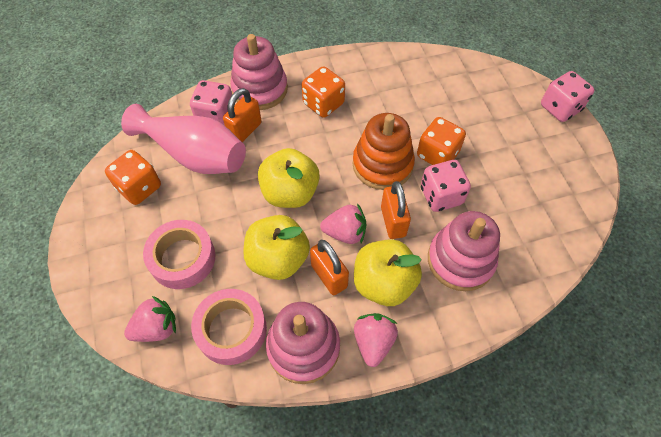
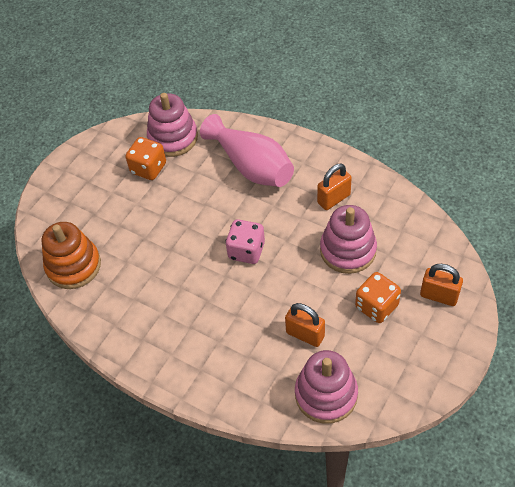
orange dice: [105,150,161,205] [302,66,345,118] [417,117,466,165] = 3 -> [126,137,166,180] [355,272,401,323] = 2
pink dice: [190,80,232,126] [421,160,471,212] [541,71,594,122] = 3 -> [225,219,265,264] = 1
pink strawberry: [124,296,176,342] [320,203,367,244] [354,313,398,367] = 3 -> none = 0
pink tape: [143,220,216,289] [191,289,267,365] = 2 -> none = 0
yellow apple: [243,215,310,280] [258,148,320,208] [354,239,422,306] = 3 -> none = 0

